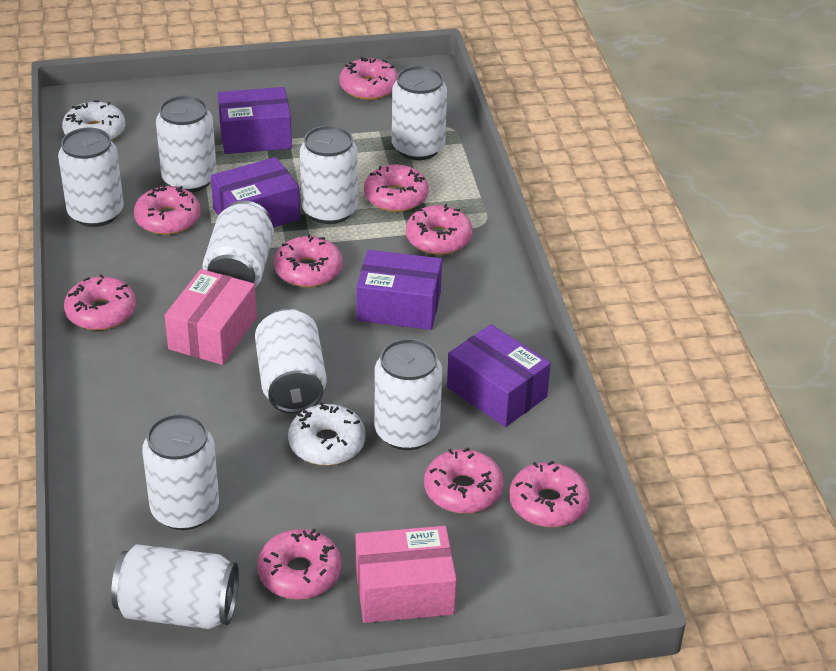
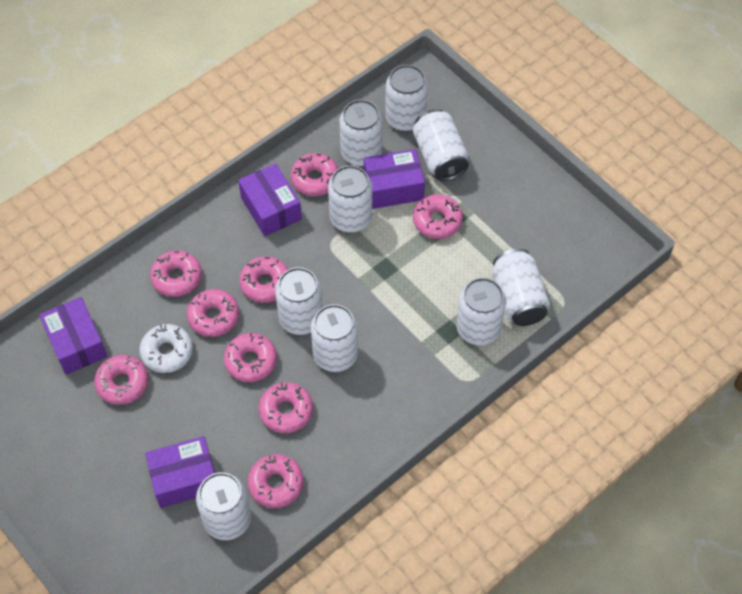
pink box: [165,269,257,365] [356,526,457,623] = 2 -> none = 0
white donut: [62,100,125,141] [288,402,366,466] = 2 -> [140,324,193,373] = 1

